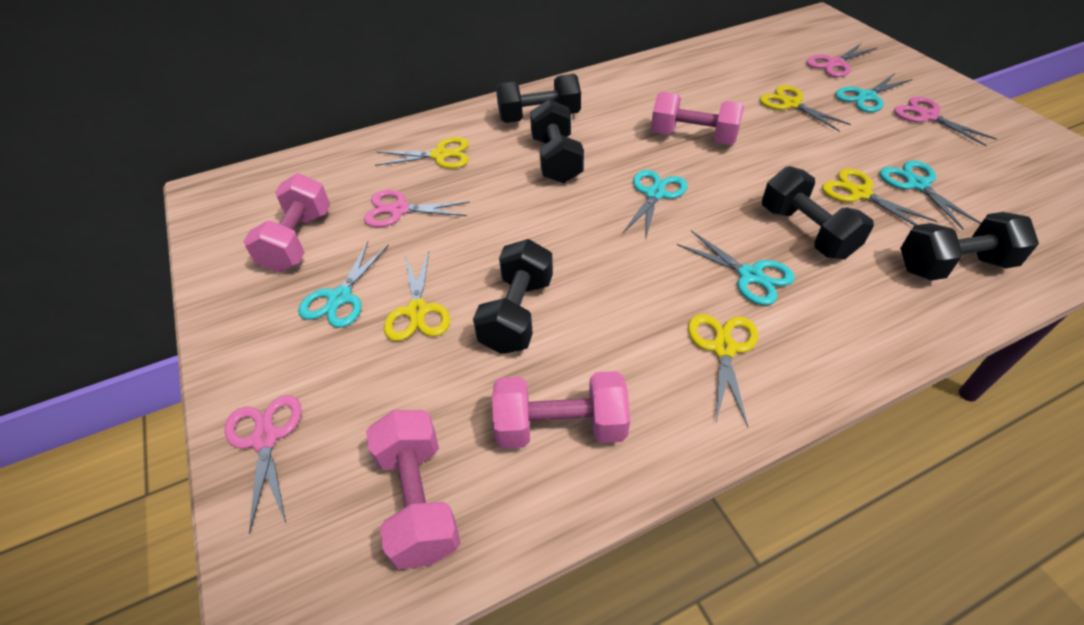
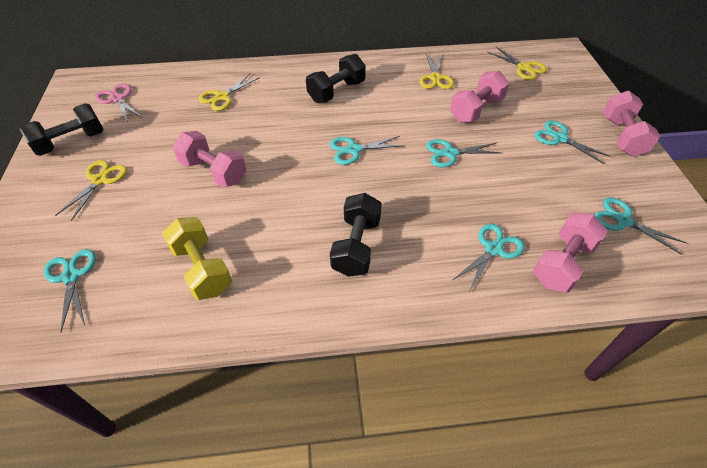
black dumbbell: [473,239,553,354] [496,74,581,123] [530,99,584,183] [762,166,874,259] [900,212,1039,281] = 5 -> [20,103,104,156] [306,54,366,103] [330,193,382,277] = 3
pink scissors: [224,395,302,534] [364,190,470,227] [806,43,878,77] [894,96,997,146] = 4 -> [95,84,143,122] = 1
turquoise scissors: [298,242,389,328] [622,170,688,240] [677,231,795,305] [835,73,912,112] [880,160,981,230] = 5 -> [44,249,96,332] [330,136,405,165] [426,139,501,168] [453,224,525,292] [534,120,611,164] [595,198,687,255] = 6
yellow dumbbell: none = 0 -> [162,217,232,300] = 1
yellow scissors: [375,137,469,169] [384,251,450,341] [688,314,758,427] [759,85,851,131] [822,168,937,225] = 5 -> [55,160,127,221] [198,74,260,111] [419,54,454,89] [488,47,547,80] = 4

